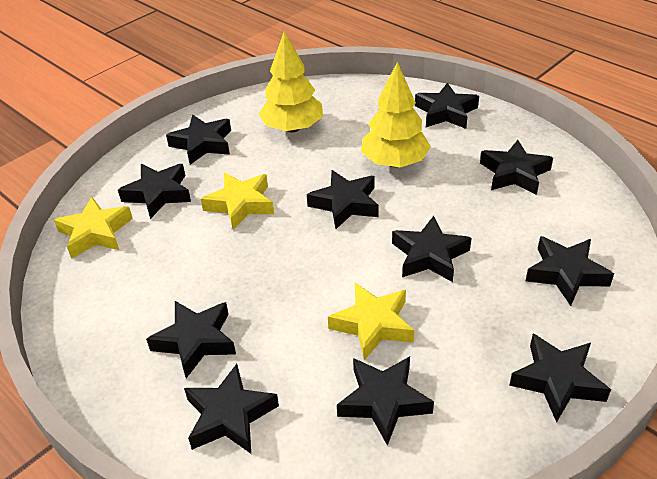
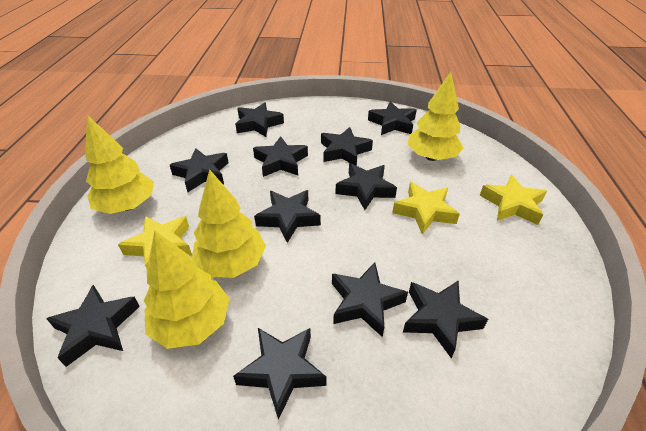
yellow tree: [259,31,323,133] [361,62,431,167] = 2 -> [85,115,154,214] [144,230,230,349] [192,169,266,278] [407,72,464,161] = 4

